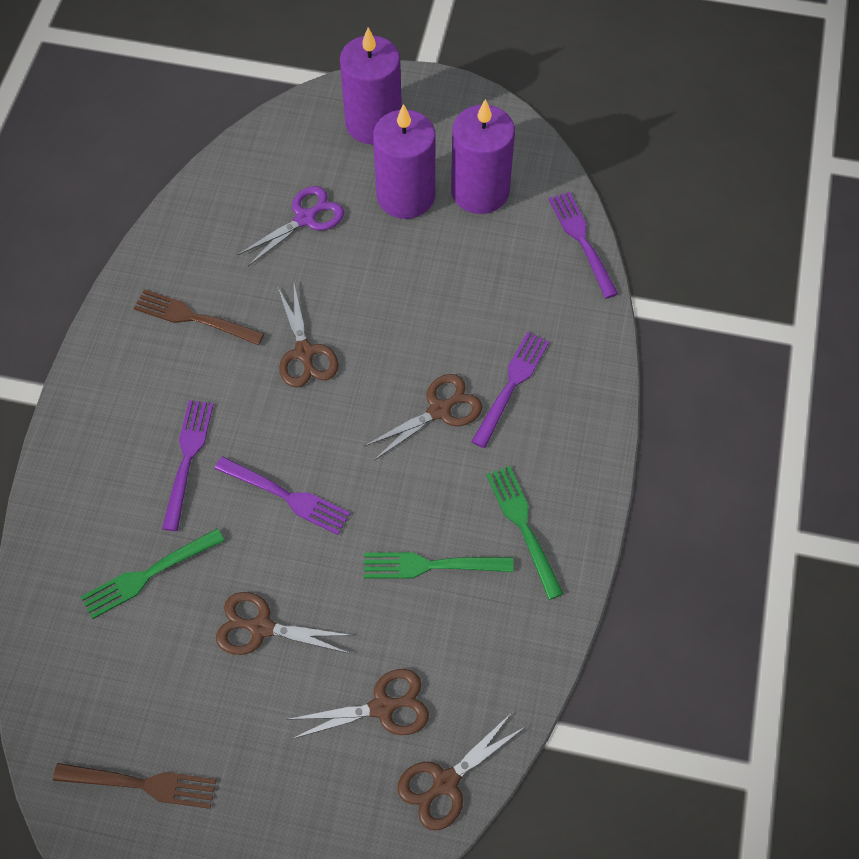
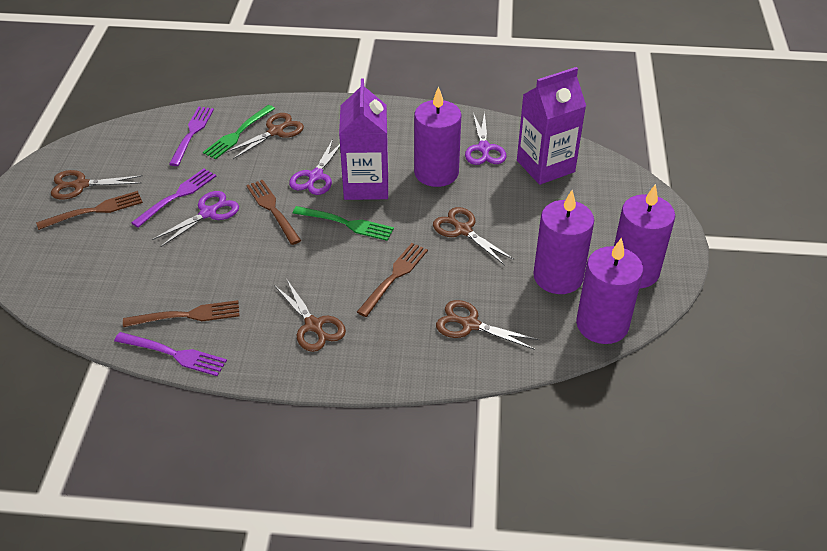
brown fork: [53,763,216,809] [134,289,265,345] = 2 -> [36,191,143,230] [123,300,240,327] [246,180,302,245] [357,243,428,317] = 4
green fork: [81,528,225,619] [364,552,514,579] [486,466,564,600] = 3 -> [203,105,275,159] [293,206,394,241] = 2
purple candle: [340,27,402,145] [373,104,435,219] [451,99,515,214] = 3 -> [414,86,462,187] [533,190,594,294] [576,238,643,344] [614,184,675,288] = 4
purple carton: none = 0 -> [339,79,388,200] [517,67,586,185] = 2
purple fork: [162,400,214,531] [215,456,350,535] [471,332,549,448] [548,192,618,299] = 4 -> [114,332,227,376] [131,168,216,228] [169,107,214,166] = 3
purple scissors: [237,186,344,266] = 1 -> [152,191,239,247] [289,139,340,195] [465,112,506,165] = 3

